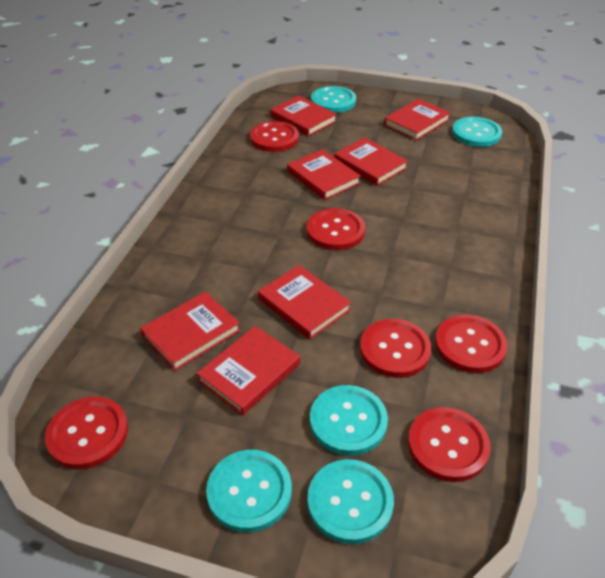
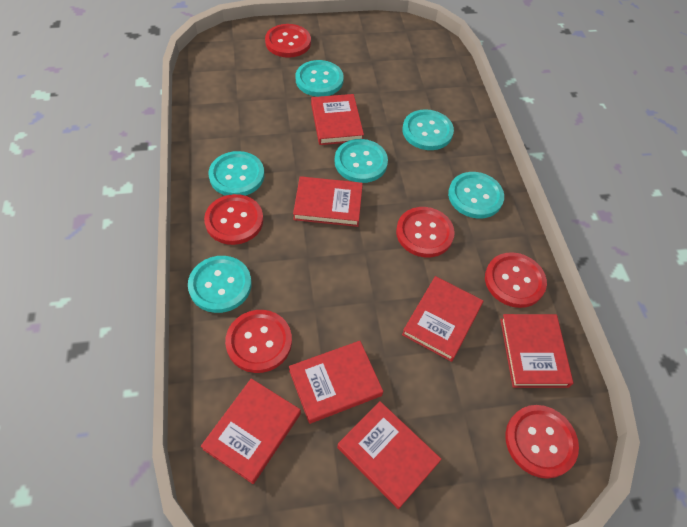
turquoise button: [206,450,292,532] [307,459,394,544] [310,385,388,456] [311,86,356,113] [452,117,502,147] = 5 -> [188,256,252,313] [208,151,264,196] [296,60,344,97] [335,139,388,183] [402,109,454,150] [448,172,504,219] = 6

